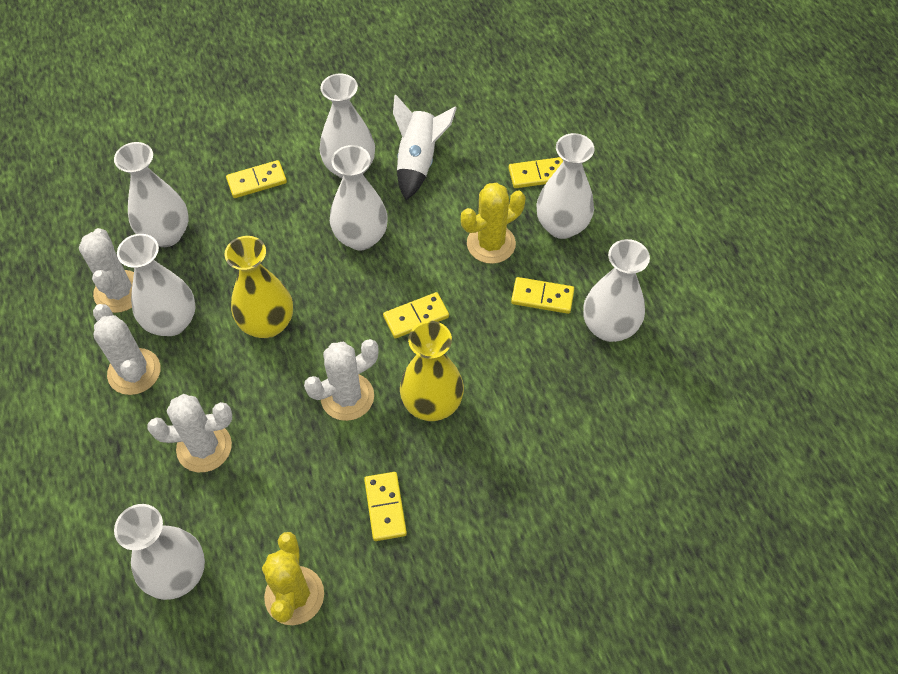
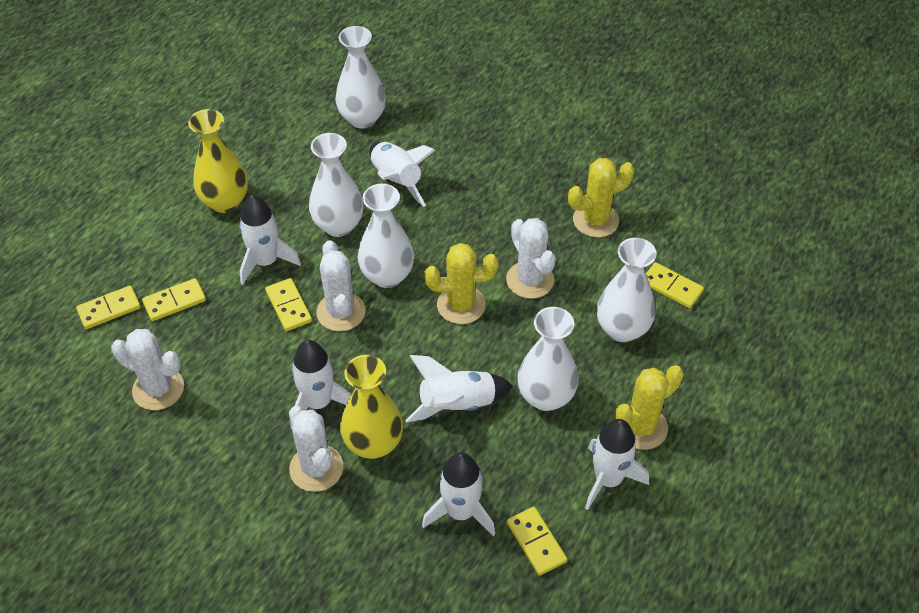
white rocket: [393,95,457,200] = 1 -> [239,195,301,285] [290,340,352,429] [369,142,435,207] [406,355,513,422] [422,452,495,536] [585,419,649,510] = 6
white vase: [114,142,189,247] [114,504,205,600] [117,234,195,336] [320,73,375,178] [330,145,388,250] [536,133,595,239] [583,239,650,342] = 7 -> [309,133,364,237] [335,26,386,128] [358,184,414,288] [517,307,579,411] [597,238,657,342] = 5
yellow cactus: [262,532,324,625] [461,182,525,264] = 2 -> [425,243,499,324] [568,158,634,237] [615,365,684,450] = 3

